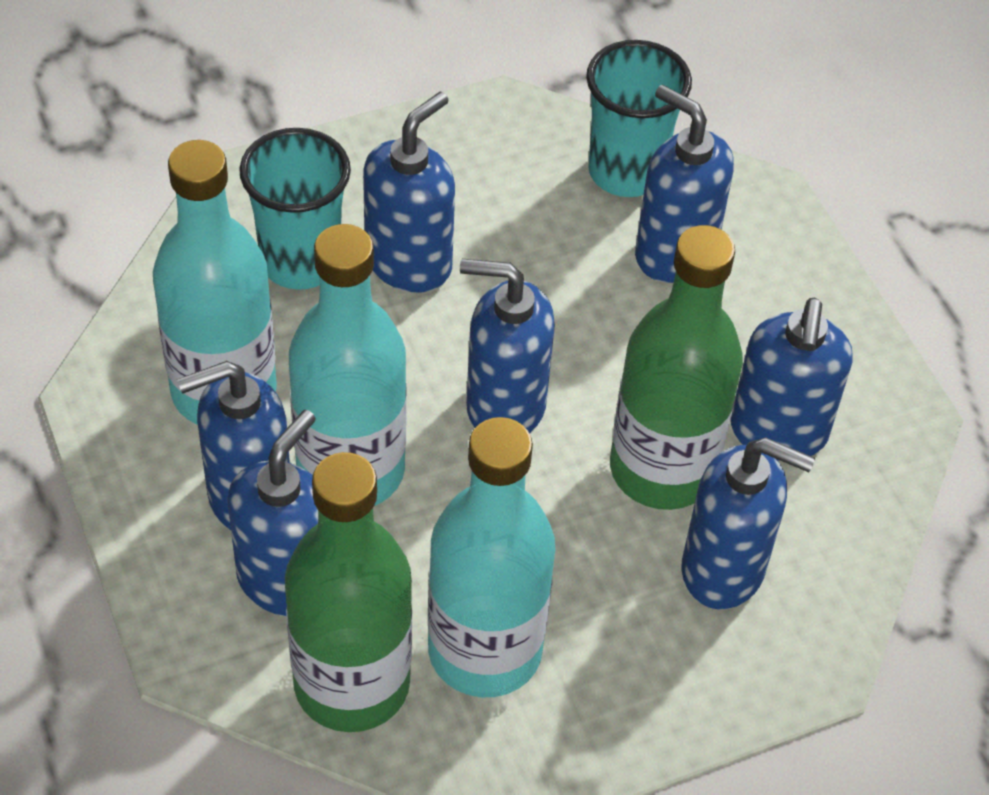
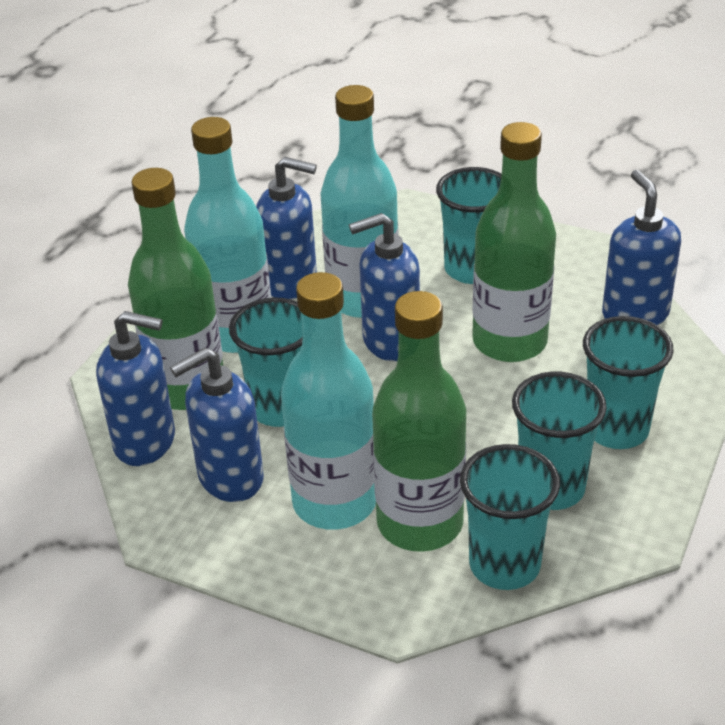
blue soap dispenser: [177,361,290,530] [227,410,318,617] [363,92,455,292] [460,259,555,434] [635,85,734,283] [682,437,815,609] [731,298,853,461] = 7 -> [96,311,175,466] [170,348,264,502] [256,157,317,300] [349,213,420,361] [602,170,681,325] = 5
green bottle: [285,452,412,732] [610,225,743,510] = 2 -> [128,168,224,410] [372,291,466,552] [472,122,556,362] = 3
turquoise cup: [239,128,351,290] [586,40,692,197] = 2 -> [229,297,303,427] [436,167,502,284] [460,444,560,590] [512,372,607,510] [583,316,674,449] = 5

